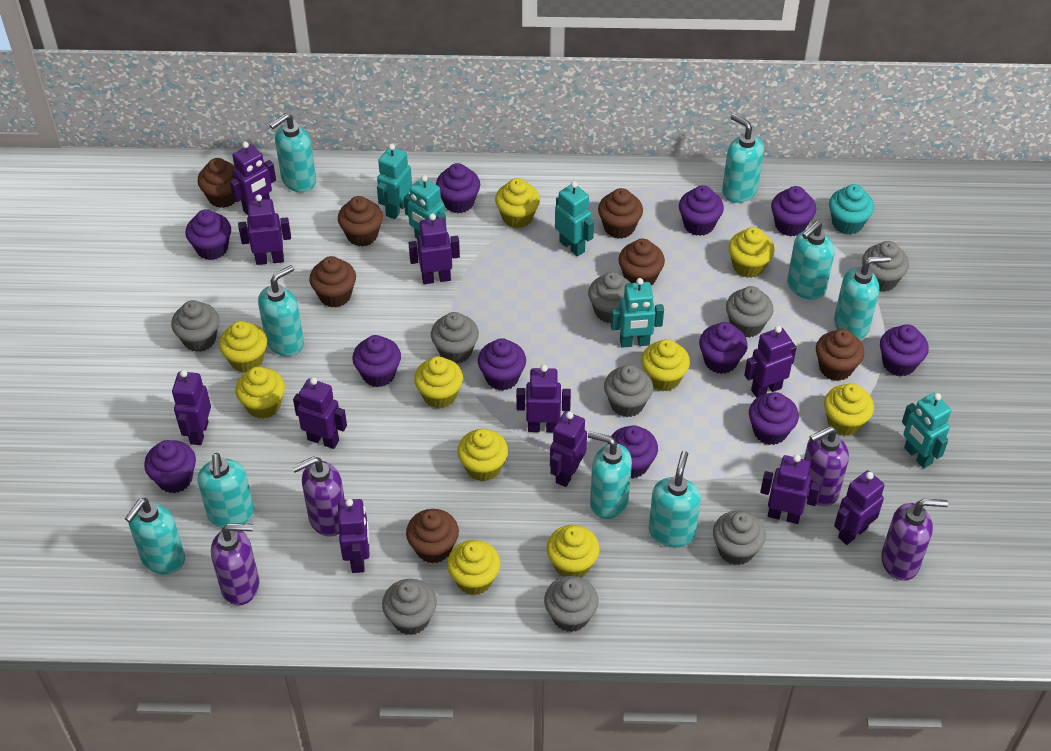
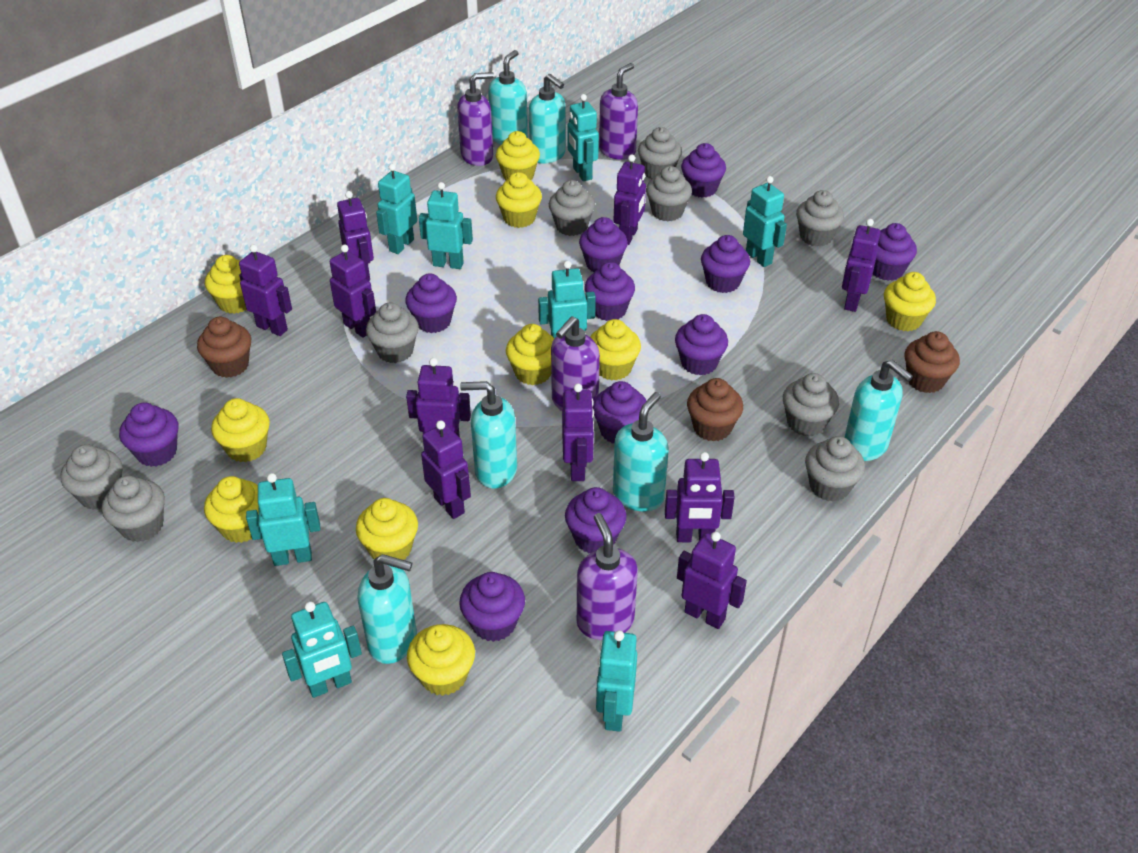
brown cupcake: [197,158,236,208] [309,256,356,307] [338,196,383,247] [406,509,459,563] [598,188,643,239] [618,239,665,285] [816,329,864,381] = 7 -> [197,317,251,378] [687,378,743,442] [905,331,960,393] = 3
purple robot: [172,370,211,445] [230,142,276,215] [238,194,291,265] [293,377,347,449] [338,499,370,573] [409,213,460,284] [516,365,571,432] [550,411,587,487] [744,326,797,398] [760,454,820,524] [834,470,885,545] = 11 -> [239,245,292,336] [330,245,376,338] [337,191,374,281] [406,358,471,438] [421,420,471,519] [562,384,594,481] [613,155,646,245] [665,452,735,542] [677,532,747,629] [842,219,881,312] = 10
turquoise cupcake: [829,184,874,235] = 1 -> none = 0
turquoise robot: [377,144,412,219] [404,175,446,239] [555,181,594,257] [611,278,664,348] [902,393,951,468] = 5 -> [246,473,320,566] [282,601,362,698] [376,164,417,254] [419,182,473,269] [538,261,596,338] [568,94,599,181] [596,630,637,732] [743,176,787,267] = 8
turquoise soap dispenser: [125,498,185,574] [197,453,254,528] [258,265,304,356] [269,113,316,192] [588,431,632,519] [649,451,701,547] [722,114,764,203] [787,221,835,300] [834,256,891,339] = 9 -> [358,554,417,664] [460,381,517,488] [488,50,528,145] [529,74,566,164] [613,392,669,512] [844,359,913,461] = 6

